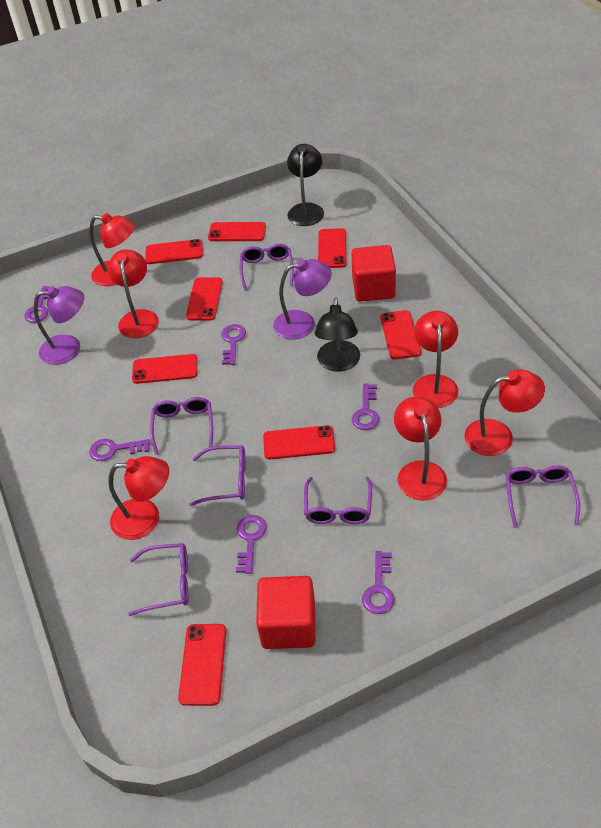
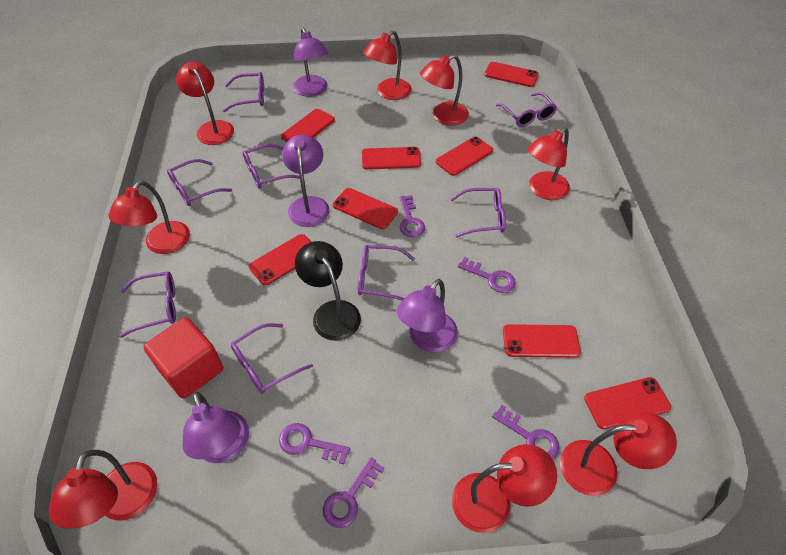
black lamp: [287,144,324,226] [315,297,360,372] = 2 -> [295,241,361,341] = 1
purple glasses: [128,543,189,616] [150,397,213,455] [189,445,246,506] [240,244,294,291] [304,477,372,524] [505,465,580,528] = 6 -> [119,271,176,338] [167,159,232,206] [223,72,264,112] [231,323,313,394] [243,144,300,189] [358,245,415,301] [450,188,506,237] [496,92,557,127] = 8
purple key: [24,286,54,323] [89,439,150,461] [221,324,246,365] [236,515,267,574] [352,383,379,430] [362,551,394,614] = 6 -> [279,423,350,464] [323,457,384,528] [400,195,425,237] [458,257,516,293] [492,405,560,459] = 5
purple lamp: [34,286,84,365] [273,259,332,340] = 2 -> [183,392,249,463] [282,135,330,227] [293,28,328,97] [397,279,458,353] = 4
red cube: [256,576,316,649] [352,245,396,302] = 2 -> [144,317,223,399] = 1
red lamp: [90,213,135,286] [108,249,159,338] [108,456,169,540] [394,396,447,501] [413,311,458,408] [464,369,545,456] = 6 -> [49,450,157,529] [109,180,190,254] [176,62,234,145] [363,31,412,100] [420,54,469,125] [452,444,557,533] [527,127,570,200] [560,411,677,496] = 8

